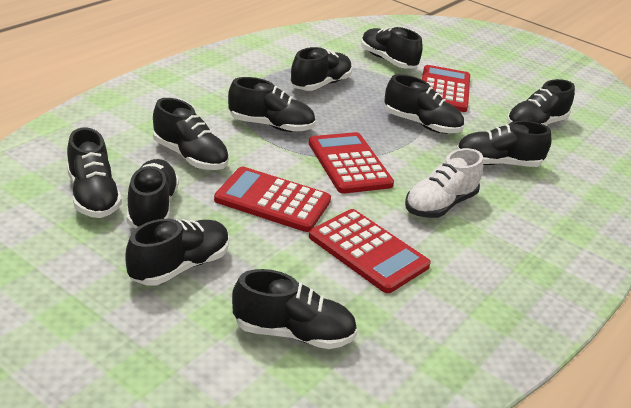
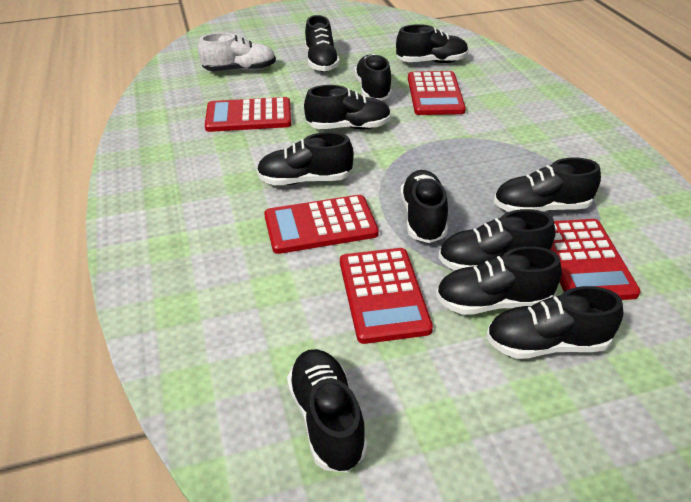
red calculator: [214,167,331,232] [308,132,394,194] [309,209,431,293] [422,65,470,112] = 4 -> [205,97,291,132] [264,195,379,254] [340,248,433,344] [408,71,466,115] [551,219,640,300] = 5

